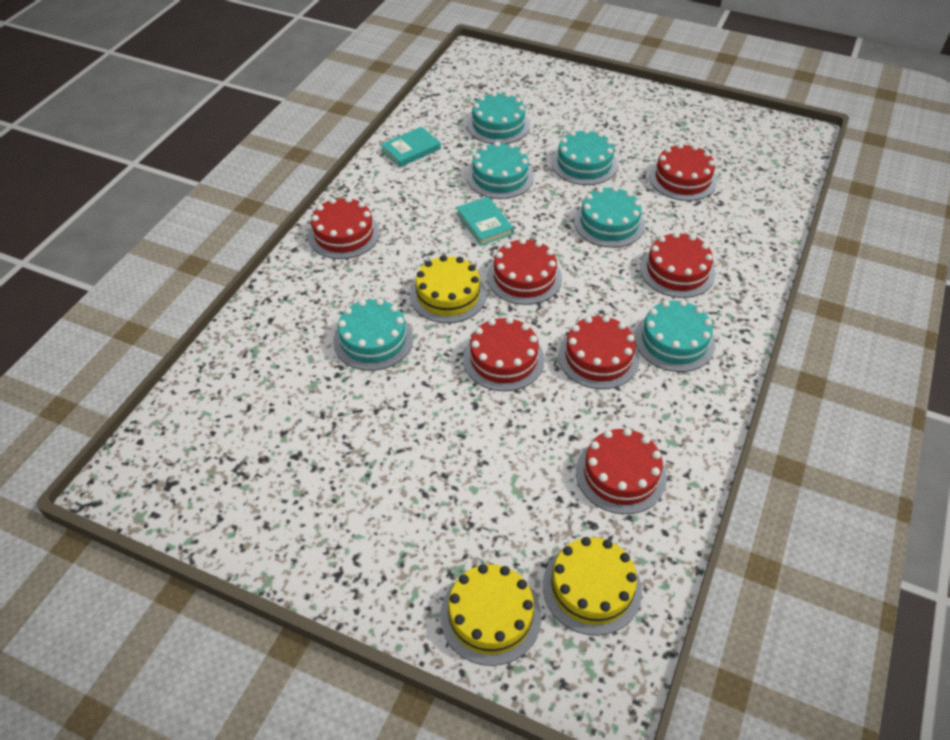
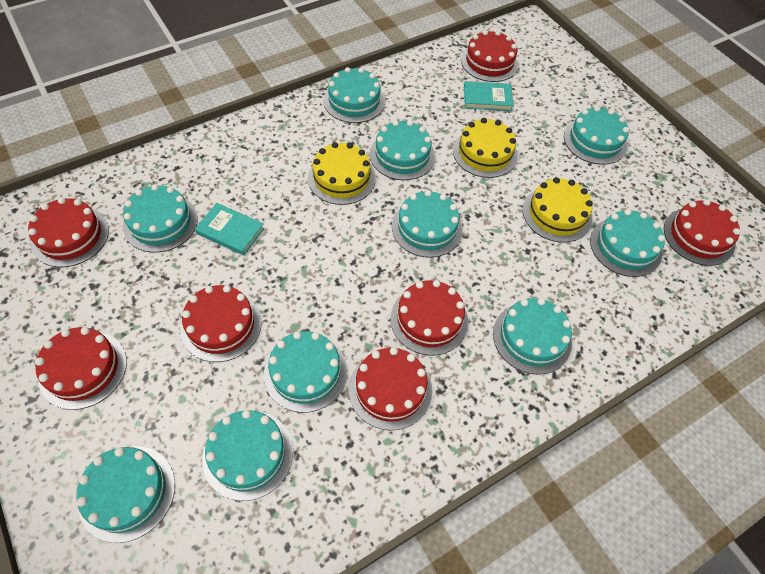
turquoise cake: [333,298,413,371] [467,92,530,144] [467,141,534,199] [551,129,618,185] [574,186,645,248] [635,300,715,372] = 6 -> [76,446,175,543] [123,184,198,253] [202,410,293,501] [264,331,347,413] [323,67,385,123] [370,120,435,180] [392,190,463,257] [493,298,572,375] [564,106,629,165] [590,209,665,277] = 10

